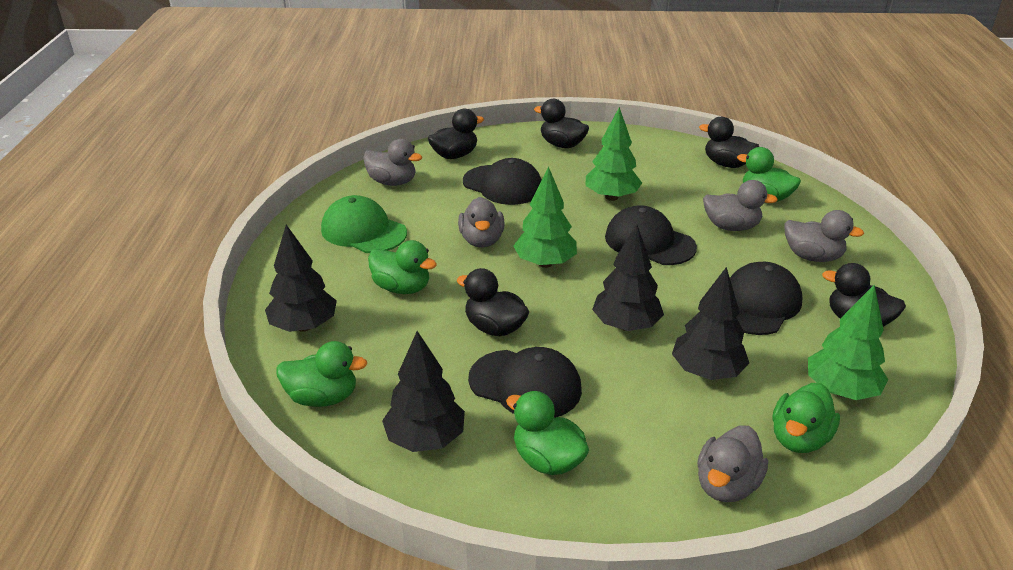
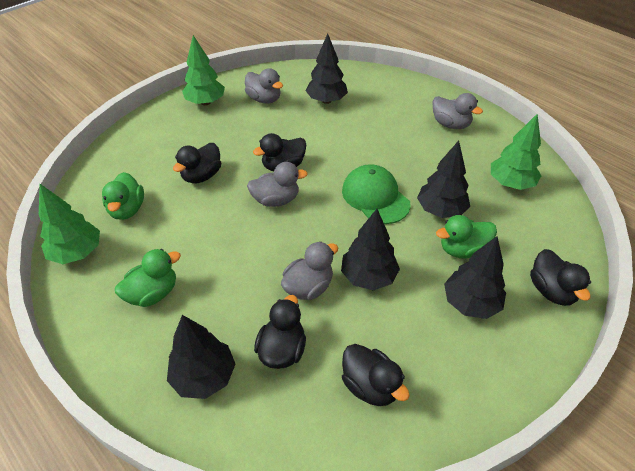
black cap: [463,158,542,205] [468,347,582,418] [605,205,697,265] [730,262,802,335] = 4 -> none = 0
black tree: [265,225,337,332] [382,331,465,452] [592,224,664,331] [672,267,749,380] = 4 -> [167,315,235,399] [305,33,348,104] [341,209,400,290] [417,141,470,218] [444,236,506,319] = 5
green duck: [276,341,367,407] [368,240,437,294] [506,391,589,475] [737,147,801,202] [772,383,840,453] = 5 -> [102,172,144,220] [115,249,181,307] [436,215,497,259] = 3
grey duck: [363,139,422,186] [458,197,504,248] [697,425,768,502] [703,180,778,231] [784,210,864,262] = 5 -> [245,68,283,104] [247,162,308,207] [281,242,338,300] [432,93,483,129] = 4

